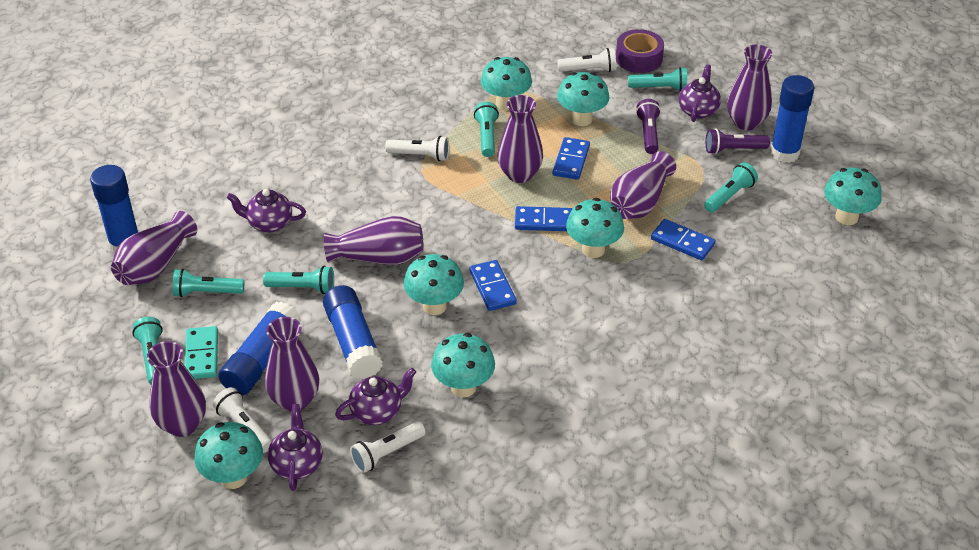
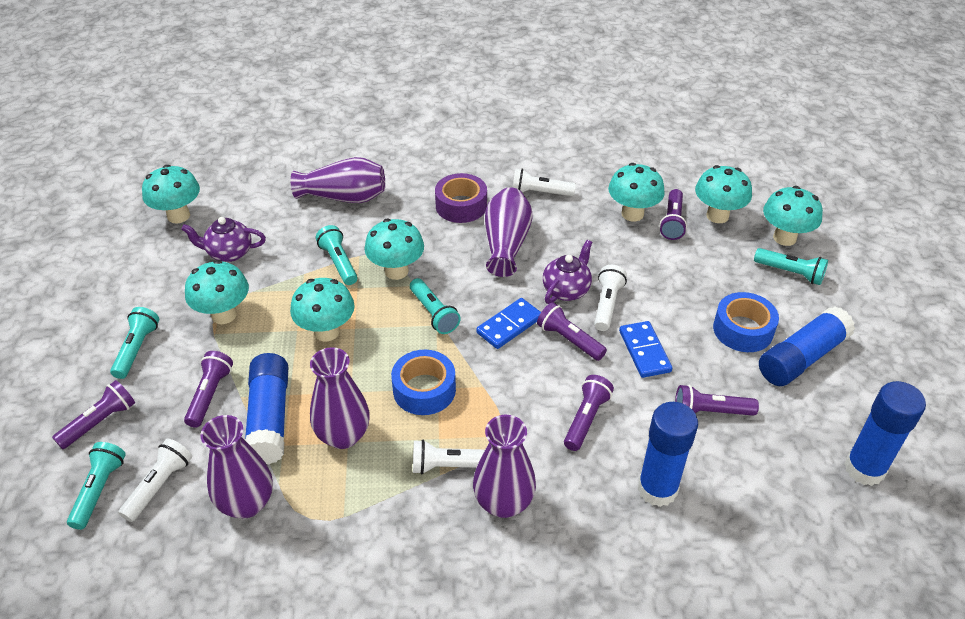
blue domino: [470,260,517,311] [515,206,572,231] [553,137,590,180] [651,219,715,260] = 4 -> [476,298,541,349] [619,321,672,378] = 2
blue tape: none = 0 -> [391,350,456,415] [713,292,779,352] = 2
purple flashlight: [636,99,661,154] [705,129,770,154] = 2 -> [52,380,135,449] [184,351,233,428] [537,302,607,361] [564,375,614,451] [659,189,687,240] [675,385,759,416] = 6
purple teapot: [226,189,306,232] [268,404,323,491] [335,368,416,425] [678,64,721,122] = 4 -> [181,217,266,262] [543,240,592,304] = 2
purple vase: [111,211,197,285] [147,341,206,437] [265,317,319,411] [324,216,424,265] [497,95,543,183] [610,151,676,219] [727,44,772,130] = 7 -> [200,415,273,518] [291,157,385,203] [310,347,370,449] [473,415,536,518] [485,187,533,277] = 5
turquoise domino: [184,326,218,379] = 1 -> none = 0
turquoise flashlight: [132,317,163,384] [172,269,244,297] [263,266,334,294] [474,102,499,157] [628,67,687,91] [704,162,758,213] = 6 -> [67,442,126,530] [110,307,159,379] [316,225,357,285] [410,278,461,334] [754,248,828,285] = 5

